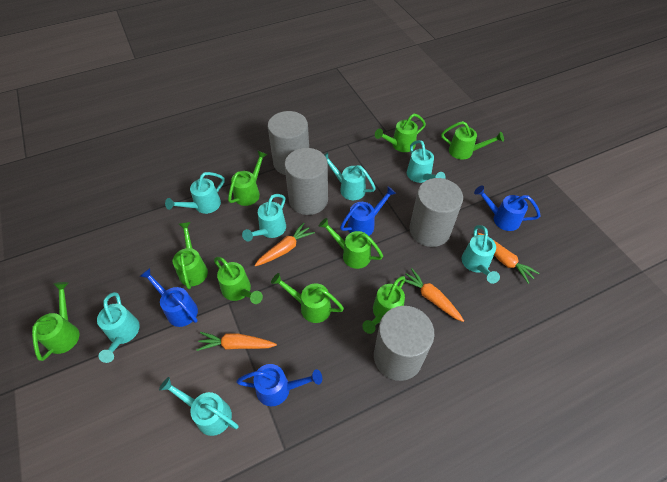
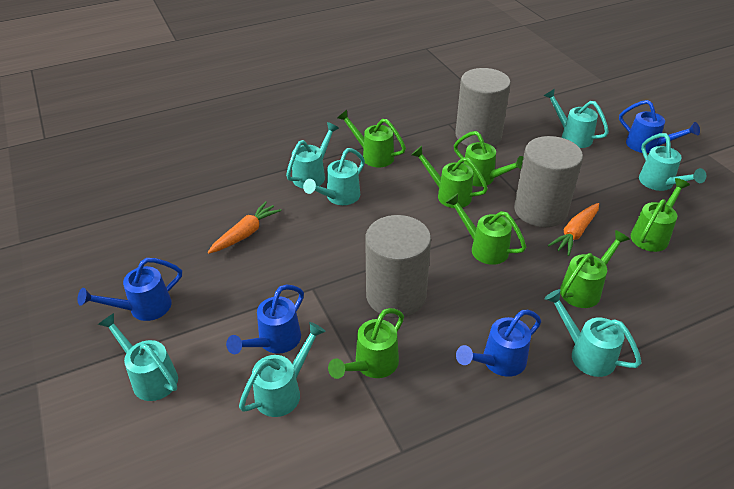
green watering can: [32,282,79,361] [173,222,208,289] [214,257,263,304] [228,151,268,206] [271,273,344,323] [319,218,383,269] [362,276,406,334] [375,113,426,152] [441,121,504,160] = 9 -> [328,308,404,379] [338,110,406,167] [411,146,488,208] [445,193,526,265] [454,131,523,187] [560,230,630,308] [631,178,690,252] = 7
grey cylinder: [268,111,309,175] [285,148,328,215] [374,306,434,381] [409,178,463,247] = 4 -> [365,215,431,318] [456,68,511,146] [514,136,583,227] = 3
orange carrot: [196,332,277,351] [255,223,315,266] [405,268,464,322] [478,233,539,284] = 4 -> [208,201,281,254] [548,203,599,256] = 2

